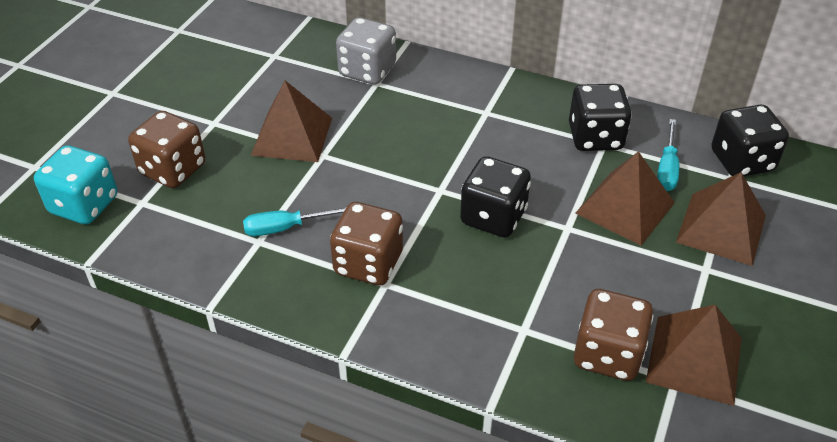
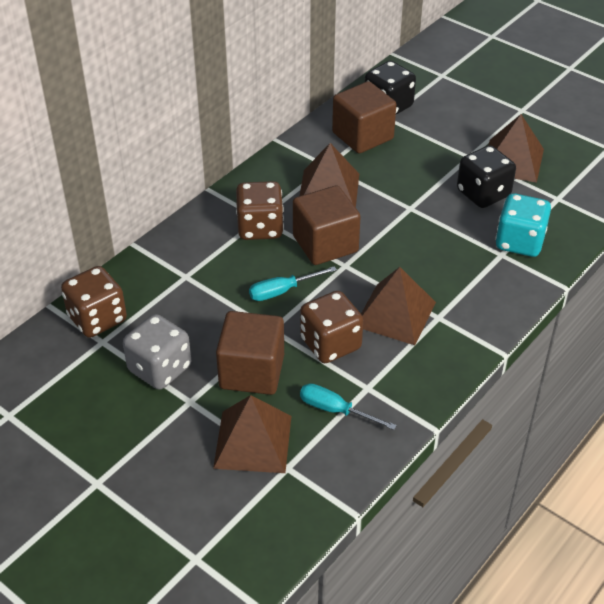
black dice: [460,156,531,238] [569,84,632,151] [711,105,789,176] = 3 -> [365,61,416,115] [457,145,516,208] = 2
brown cube: none = 0 -> [216,311,284,395] [293,185,361,265] [332,81,396,153] = 3

